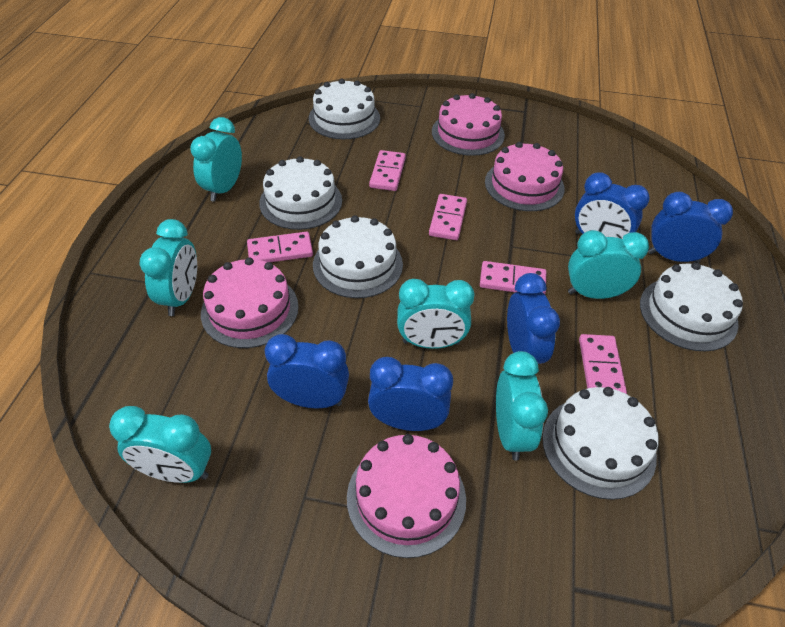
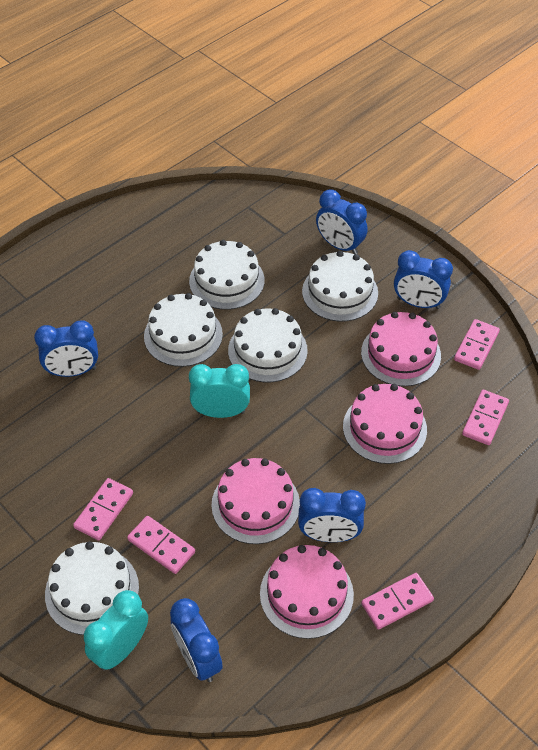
turquoise clock: [109,406,211,483] [140,219,197,316] [190,117,242,202] [397,279,475,349] [496,351,548,461] [568,230,649,299] = 6 -> [84,590,148,671] [189,364,250,418] = 2

